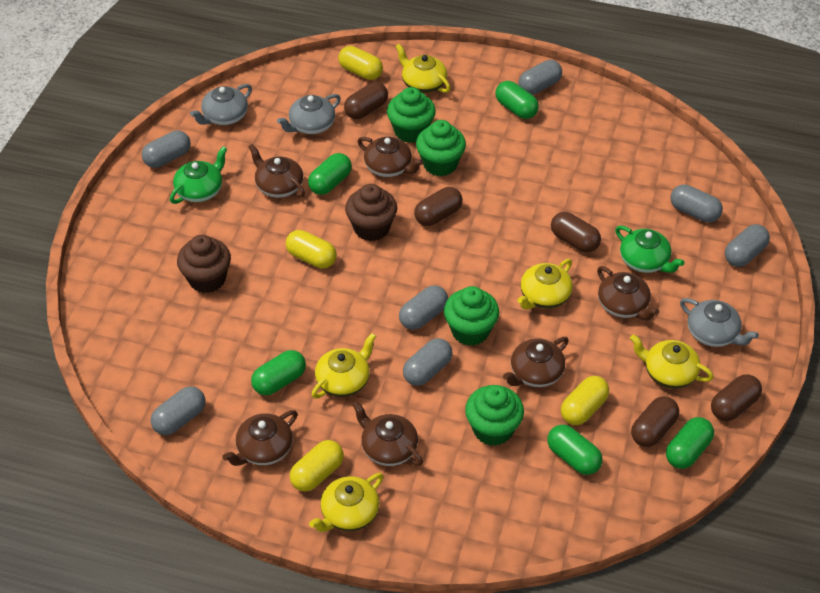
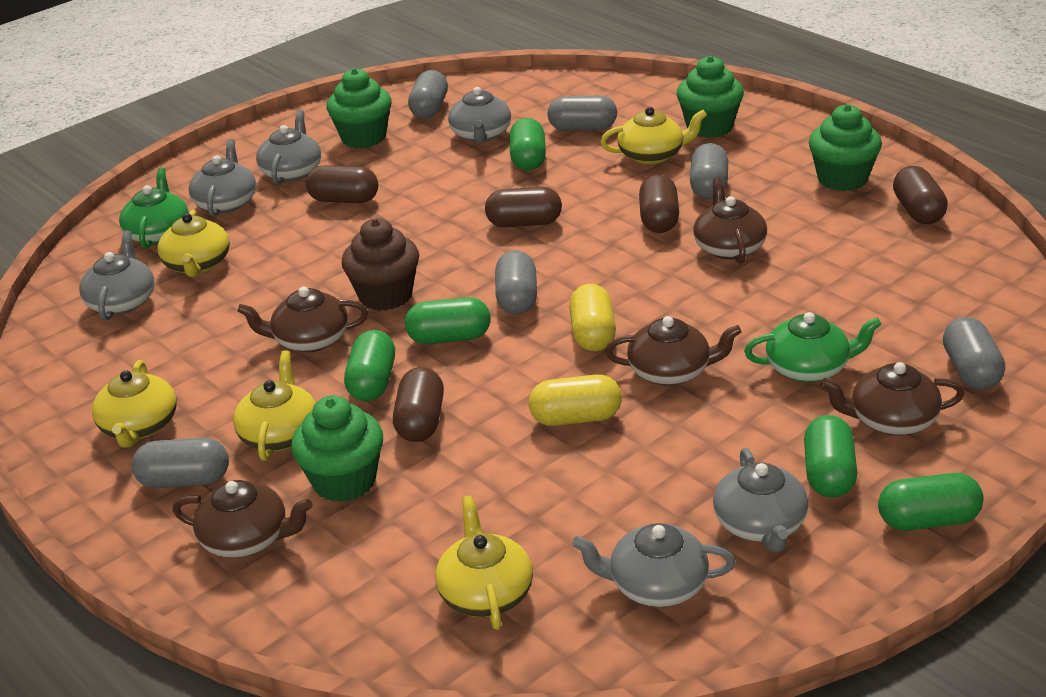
brown cupcake: [177,235,231,293] [345,184,397,241] = 2 -> [341,218,419,311] = 1
brown teapot: [222,410,298,466] [248,144,305,198] [352,401,423,466] [358,137,423,177] [503,337,569,387] [597,266,659,321] = 6 -> [173,480,313,558] [237,287,368,352] [605,316,742,386] [693,178,767,264] [821,362,965,435] = 5
grey capsule: [142,130,191,168] [151,386,206,435] [399,285,448,330] [403,338,453,386] [519,60,562,95] [671,184,723,223] [725,224,770,267] = 7 -> [132,437,229,488] [408,70,448,119] [495,250,537,315] [547,95,617,131] [690,143,728,199] [943,317,1005,390] = 6
grey teapot: [190,84,252,125] [277,94,341,134] [680,298,759,347] = 3 -> [79,231,155,321] [189,139,256,217] [256,110,321,184] [448,87,511,143] [572,523,736,607] [713,448,808,552] = 6
yellow capsule: [286,230,337,269] [290,440,344,492] [338,46,383,80] [561,376,609,425] = 4 -> [529,375,622,426] [569,284,616,351] = 2

